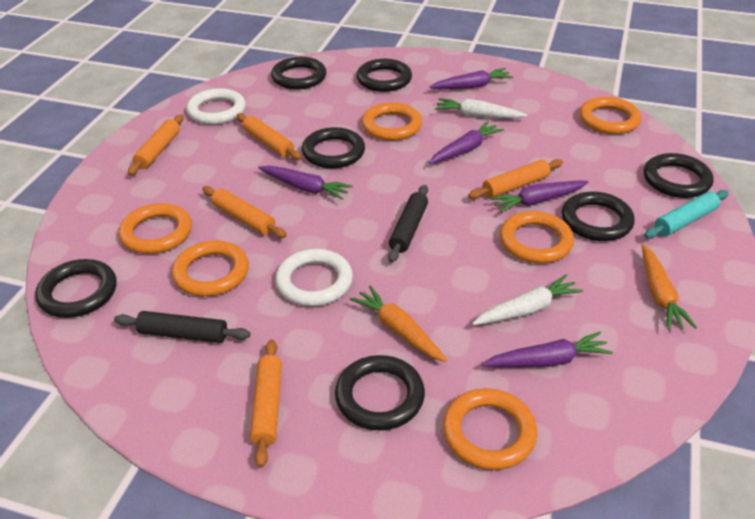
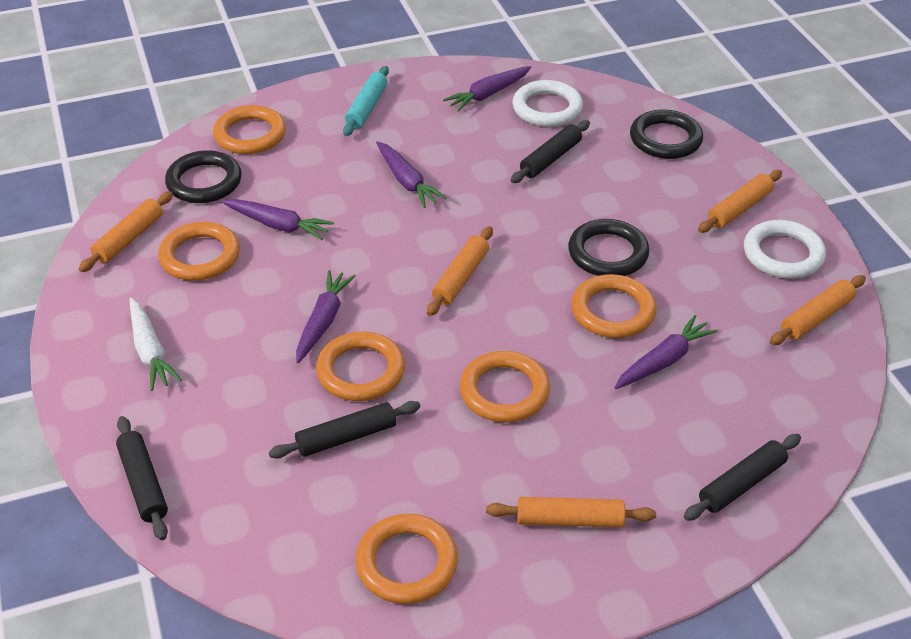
black ring: [35,259,117,318] [271,57,326,90] [302,127,365,168] [335,355,425,431] [356,59,412,92] [562,191,635,241] [644,153,714,198] = 7 -> [165,150,242,203] [568,219,649,276] [630,109,703,159] = 3
black rolling pin: [114,311,250,343] [388,185,428,263] = 2 -> [116,416,168,540] [269,401,420,459] [511,120,590,183] [684,434,801,521] = 4
orange carrot: [350,286,448,362] [642,244,697,330] = 2 -> none = 0
white carrot: [435,98,527,119] [472,274,583,325] = 2 -> [130,298,182,391] = 1

